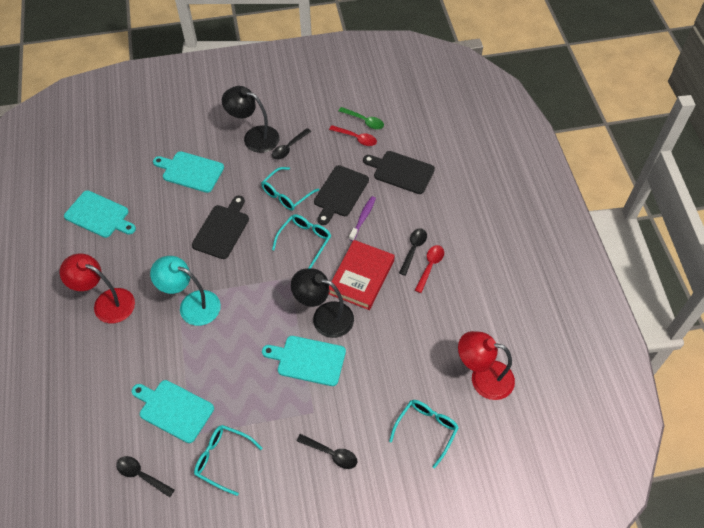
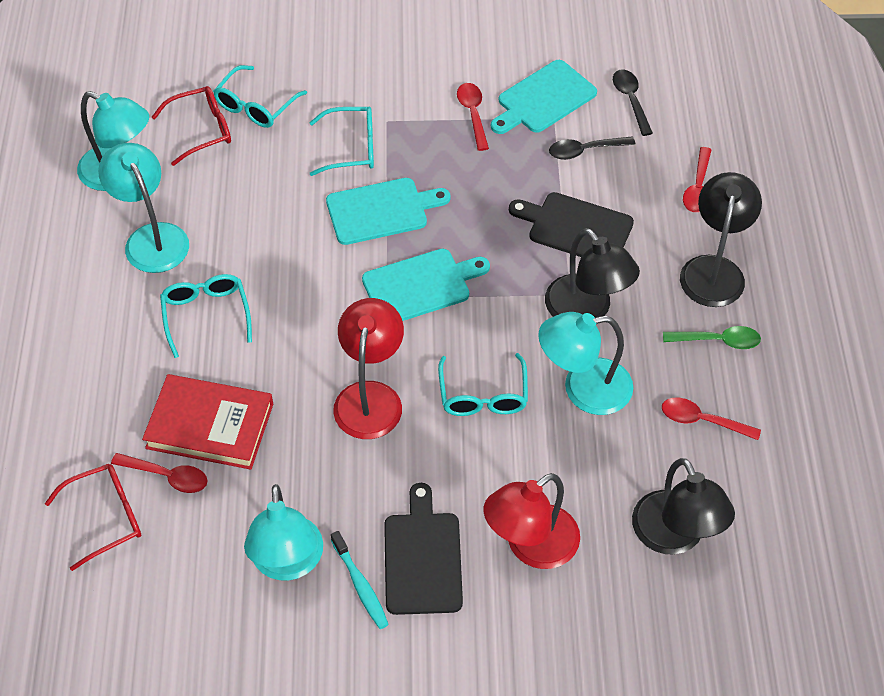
black cutting board: [192,196,249,259] [314,165,369,225] [363,151,435,194] = 3 -> [384,483,463,615] [509,192,634,257] = 2
black lamp: [222,86,280,153] [291,268,354,338] = 2 -> [545,228,640,318] [632,458,735,555] [680,172,762,307] = 3
black spoon: [116,456,175,497] [272,128,311,160] [297,434,357,469] [399,228,427,276] = 4 -> [549,136,635,160] [613,70,653,136] = 2
purple toothbrush: [349,196,376,241] = 1 -> none = 0
red glasses: none = 0 -> [45,464,141,571] [152,86,231,166] = 2
red spoon: [329,125,377,146] [415,245,444,293] = 2 -> [111,453,208,493] [457,83,489,151] [662,398,761,440] [683,147,711,212] = 4
turquoise cutting board: [64,190,136,238] [132,380,214,443] [153,151,224,193] [262,336,346,386] = 4 -> [326,178,451,245] [362,249,490,321] [491,60,597,134] = 3
turquoise lamp: [150,256,221,326] = 1 -> [77,91,149,191] [98,143,189,273] [244,484,323,580] [538,312,633,415] = 4
turquoise toothbrush: none = 0 -> [331,531,389,629] = 1

